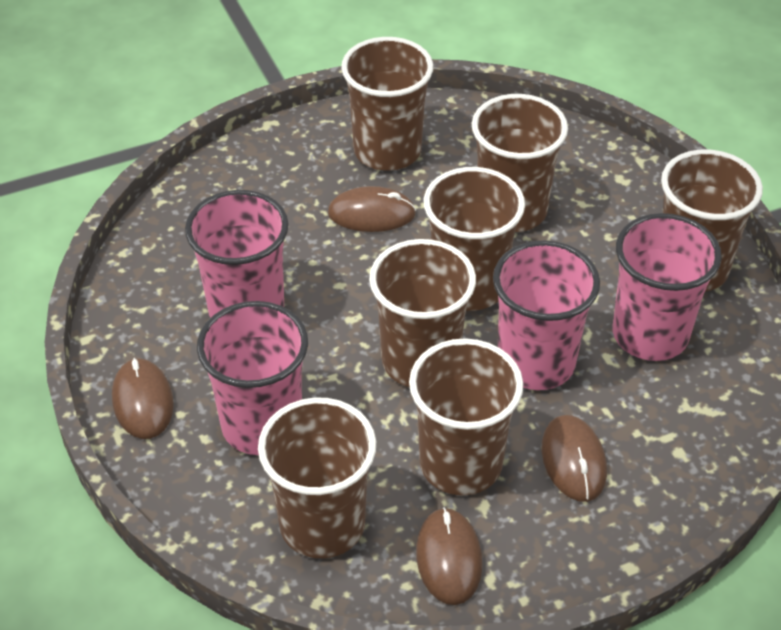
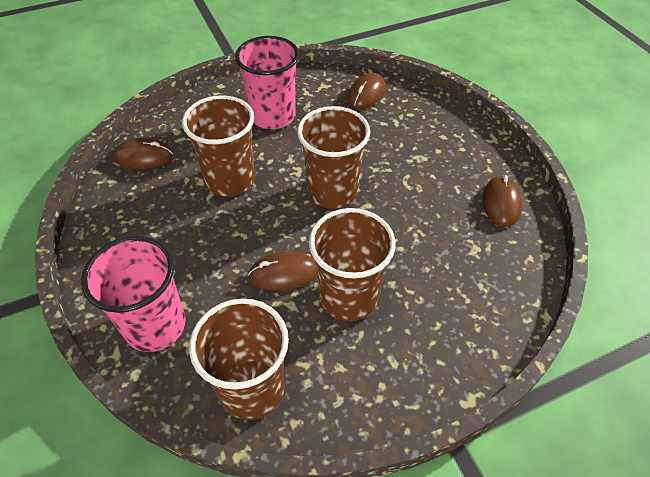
brown cup: [258,397,376,558] [341,37,433,171] [369,239,476,387] [409,338,523,495] [424,167,525,311] [472,94,568,232] [661,150,763,292] = 7 -> [182,95,255,196] [189,299,289,420] [297,106,371,209] [309,208,396,321] = 4
pink cup: [185,190,289,318] [197,301,308,455] [493,241,600,390] [613,213,722,361] = 4 -> [81,236,186,352] [235,36,299,129] = 2

